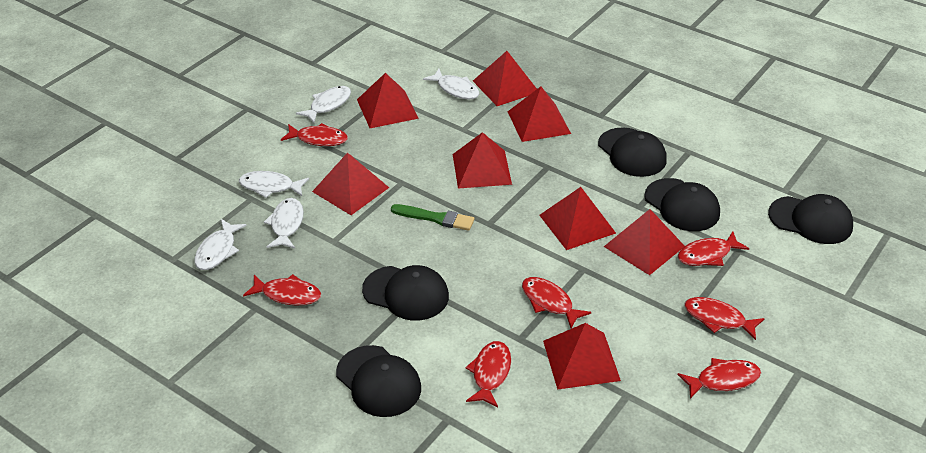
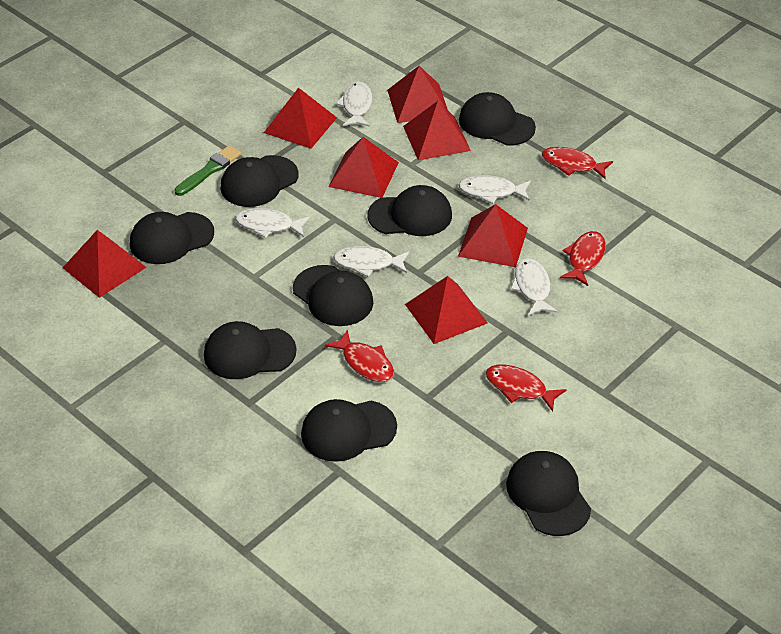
black cap: [336,345,421,417] [362,265,449,320] [598,127,667,177] [644,178,720,231] [768,194,853,244] = 5 -> [130,212,214,264] [204,321,297,379] [221,155,299,207] [293,265,373,326] [301,399,397,462] [367,185,452,236] [459,92,536,146] [506,451,591,536] = 8
red fish: [243,274,321,305] [281,123,348,146] [465,341,511,408] [522,277,591,328] [677,358,761,399] [678,232,749,266] [684,297,765,340] = 7 -> [325,330,394,382] [486,365,567,412] [542,147,613,179] [560,231,606,286] = 4
red pyramid: [312,152,389,215] [357,73,419,128] [453,132,512,189] [473,51,537,106] [508,87,571,142] [539,187,616,250] [543,323,621,390] [604,209,685,275] = 8 -> [63,230,147,298] [264,87,337,149] [328,137,399,198] [387,66,448,123] [403,101,471,160] [405,276,488,344] [458,204,528,267] = 7

